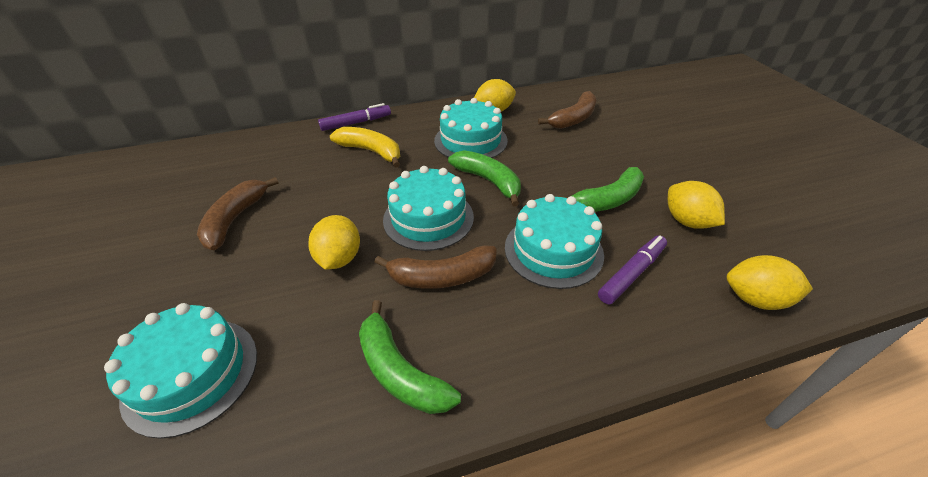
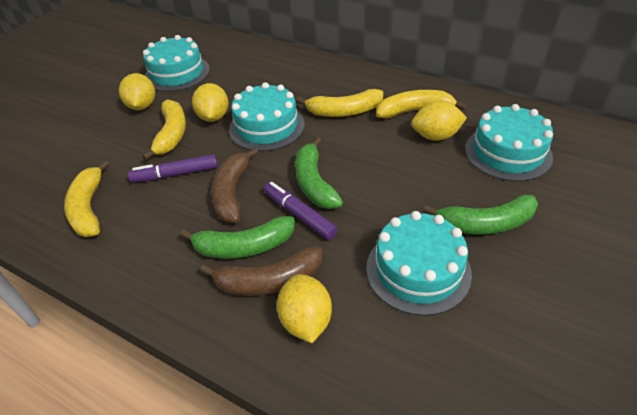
brown banana: [197,177,279,250] [374,245,497,289] [538,91,597,129] = 3 -> [200,247,322,296] [211,147,258,223] = 2
yellow banana: [330,127,400,168] = 1 -> [64,160,109,237] [142,99,186,160] [296,89,383,117] [376,90,467,118] = 4

